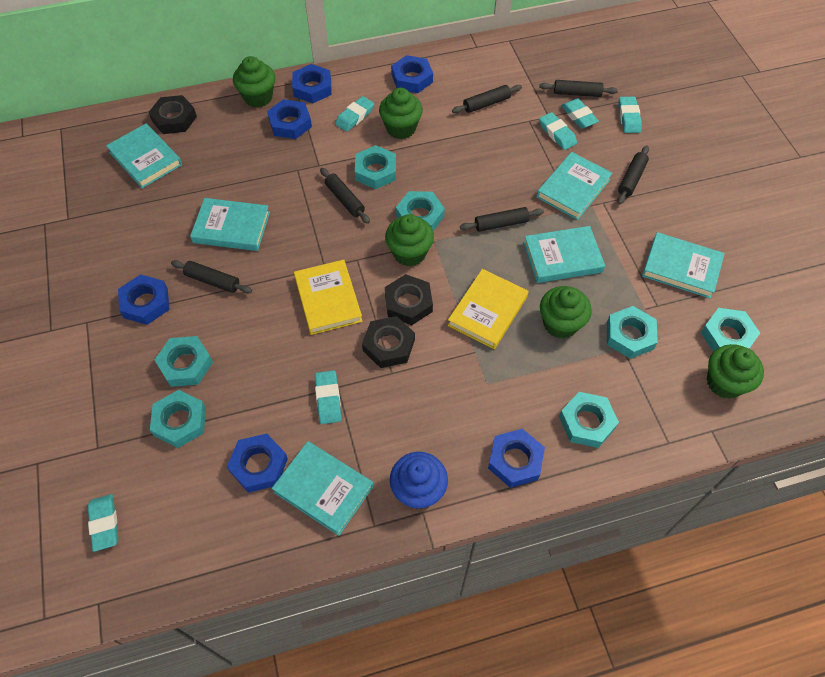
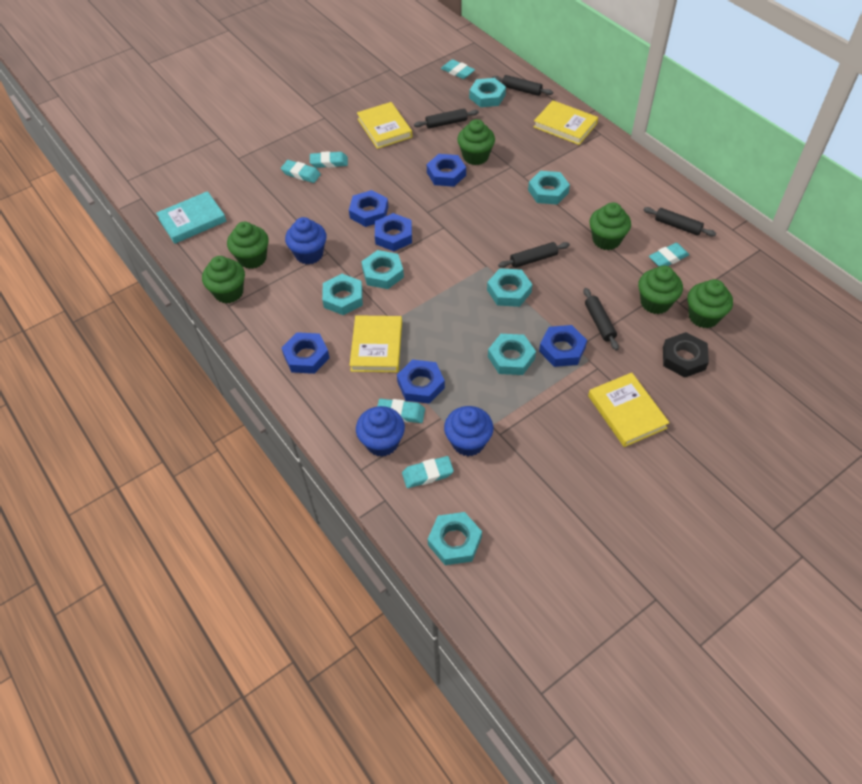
black nut: [148,95,197,134] [362,316,415,368] [385,274,433,325] = 3 -> [663,332,709,378] = 1
black rolling pin: [171,260,252,294] [320,168,370,224] [452,85,522,113] [460,207,544,232] [539,80,618,97] [617,146,649,205] = 6 -> [414,109,479,128] [492,75,553,96] [498,242,570,268] [583,288,619,350] [643,207,716,237] = 5
blue cupcake: [390,452,448,509] = 1 -> [285,217,327,264] [356,406,405,457] [444,406,493,456] = 3
green cupcake: [233,56,275,108] [379,88,423,139] [385,214,434,266] [540,286,592,339] [707,344,764,399] = 5 -> [202,256,245,303] [227,222,269,269] [457,119,495,165] [589,202,631,250] [638,266,683,314] [687,279,733,328] = 6
turquoise book: [106,124,182,188] [190,198,270,251] [272,441,374,536] [523,226,605,283] [536,152,613,220] [642,232,725,299] = 6 -> [156,191,226,244] = 1
yellow book: [294,260,363,335] [448,269,528,349] = 2 -> [349,315,402,372] [357,102,412,149] [534,100,598,145] [588,373,670,447] = 4

